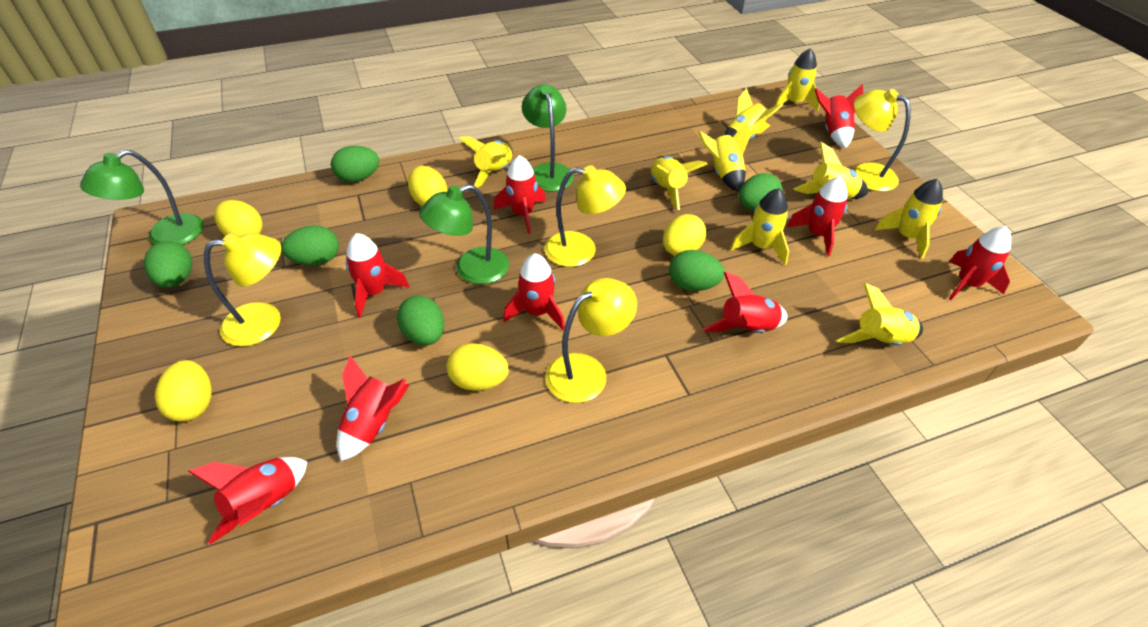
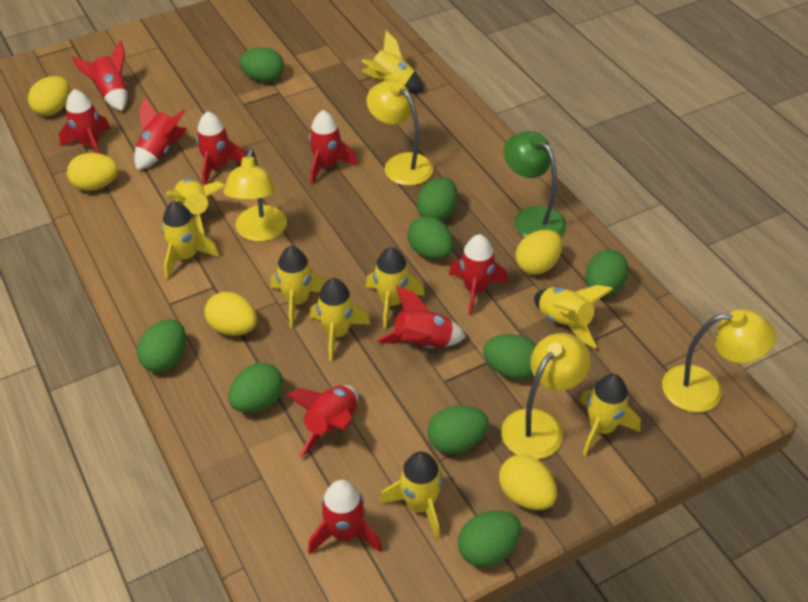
green egg: [144,241,192,288] [281,225,339,266] [331,146,379,182] [397,296,444,346] [669,250,724,291] [739,173,783,211] = 6 -> [137,319,186,372] [228,363,283,413] [239,47,284,82] [407,216,453,259] [417,177,458,221] [427,406,489,454] [458,511,521,567] [483,334,536,380] [585,250,629,296] = 9
green lamp: [80,150,204,245] [419,184,509,284] [522,85,574,192] = 3 -> [504,131,566,237] = 1

